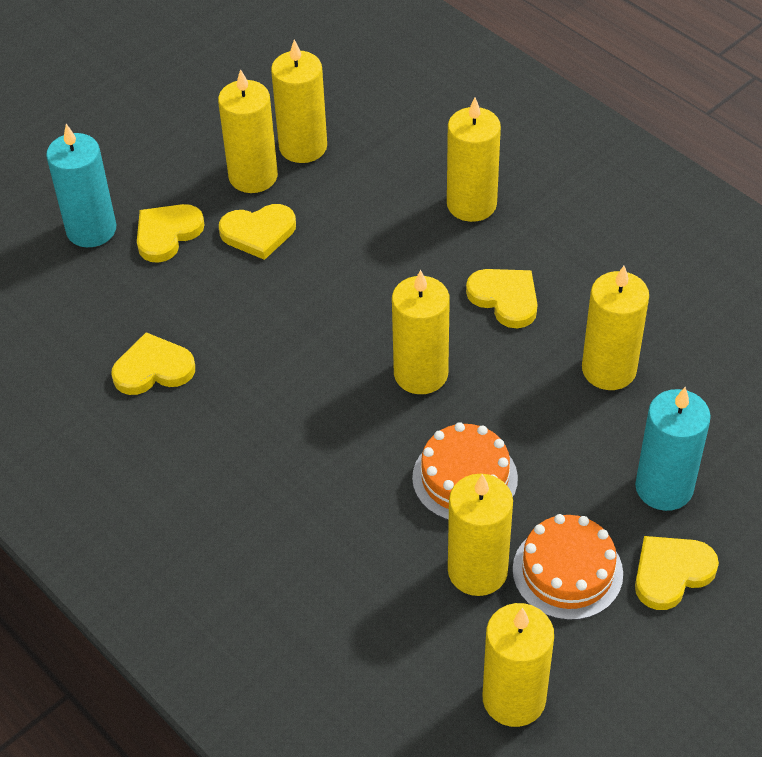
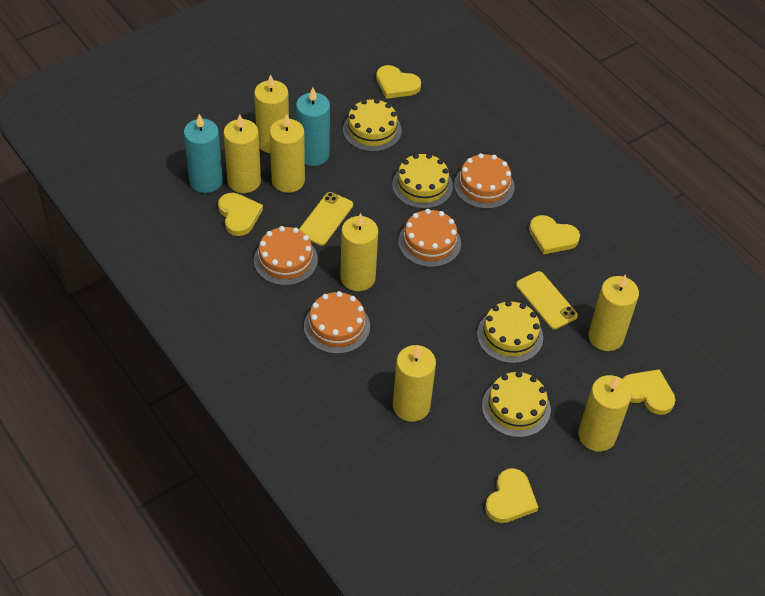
orange cake: [412,422,518,520] [513,514,623,620] = 2 -> [254,226,318,286] [304,291,370,354] [399,209,461,267] [454,153,515,209] = 4
yellow cake: none = 0 -> [343,99,402,152] [392,153,453,209] [477,301,543,363] [482,371,551,438] = 4
yellow phone: none = 0 -> [299,192,353,246] [516,271,578,330] = 2

